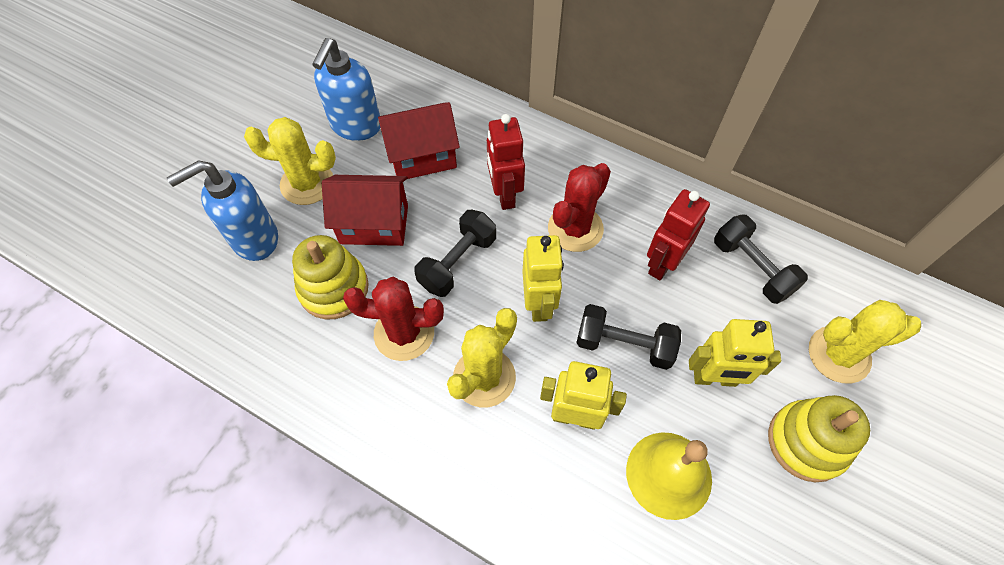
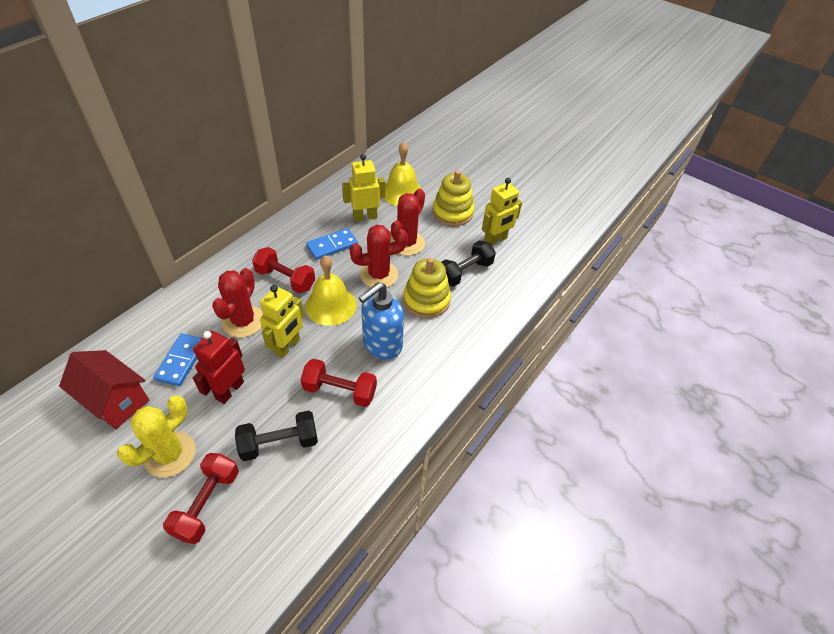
black dumbbell: [414,210,496,297] [576,304,681,370] [714,214,808,304] = 3 -> [235,410,318,461] [441,240,496,287] = 2
blue domino: none = 0 -> [153,334,202,386] [306,228,358,260] = 2
blue soap dispenser: [167,160,278,261] [312,38,380,141] = 2 -> [358,282,404,360] = 1
red cactus: [343,277,444,361] [548,163,611,252] = 2 -> [212,268,264,338] [350,225,408,288] [390,188,425,256] = 3
red dumbbell: none = 0 -> [163,453,239,544] [252,247,315,294] [300,358,377,407] = 3
red house: [322,175,408,246] [378,102,460,179] = 2 -> [59,350,150,429] = 1
red robot: [487,114,525,210] [647,189,710,281] = 2 -> [193,331,245,404] = 1
yellow bell: [626,432,712,520] = 1 -> [305,255,357,326] [383,142,422,206] = 2
yellow cactus: [244,117,336,205] [447,308,517,407] [809,300,921,383] = 3 -> [117,395,196,477] = 1

